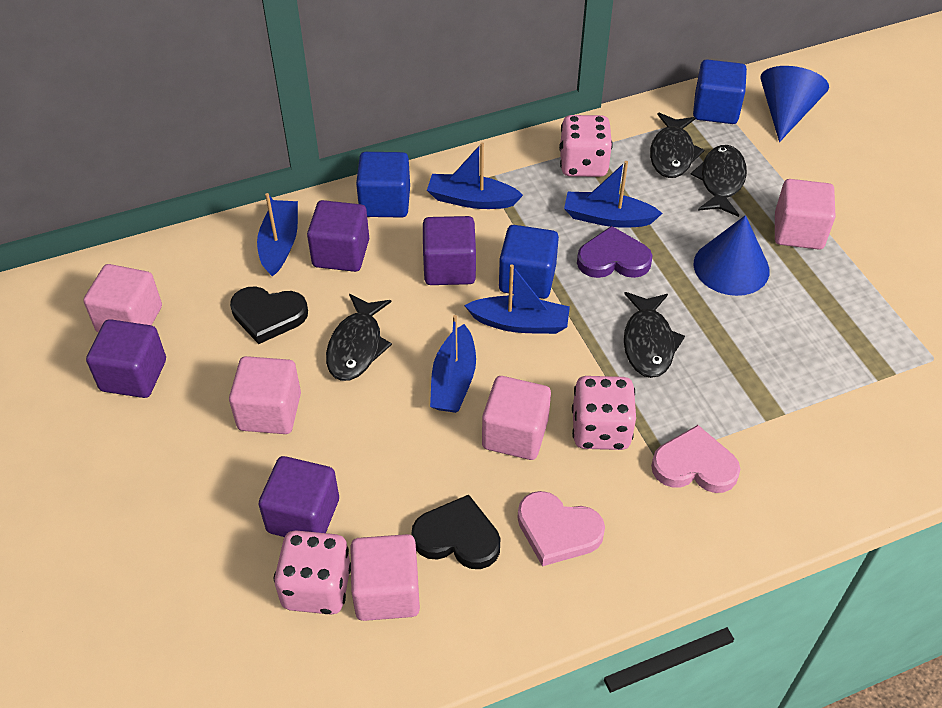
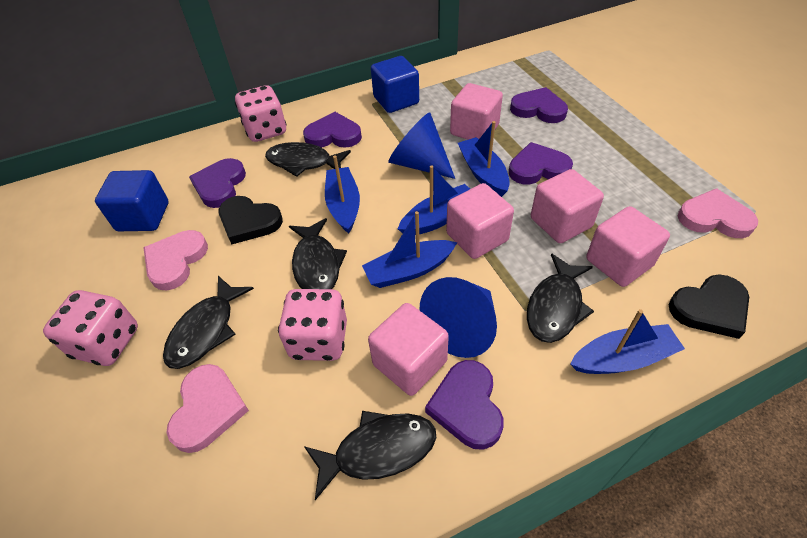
black fish: [326,294,392,381] [624,292,685,378] [650,113,704,178] [690,145,747,217] = 4 -> [163,276,254,369] [265,142,351,177] [289,218,347,289] [304,411,436,500] [527,253,594,343] = 5
blue cube: [356,152,410,218] [499,225,559,299] [693,59,747,124] = 3 -> [95,170,169,231] [371,56,419,113] = 2
pink heart: [517,491,605,566] [651,425,740,493] = 2 -> [143,230,208,291] [167,364,249,453] [678,188,758,238] = 3
purple cube: [86,319,166,398] [258,456,339,537] [307,200,369,272] [423,216,476,285] = 4 -> none = 0
purple heart: [577,226,653,278] = 1 -> [189,158,246,208] [303,112,362,148] [425,360,504,450] [509,142,573,185] [510,87,568,123] = 5

